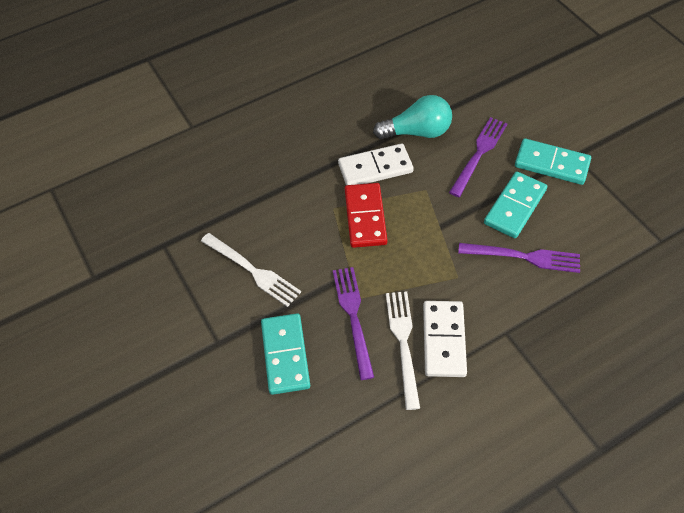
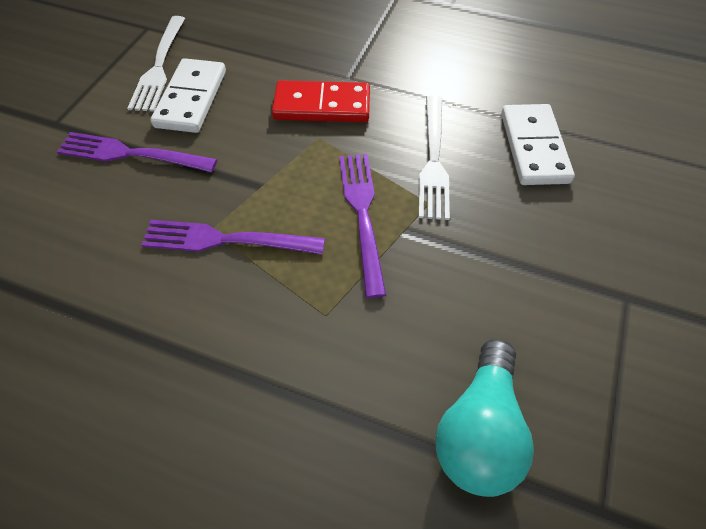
turquoise domino: [261,313,310,395] [484,171,547,238] [515,138,591,185] = 3 -> none = 0

